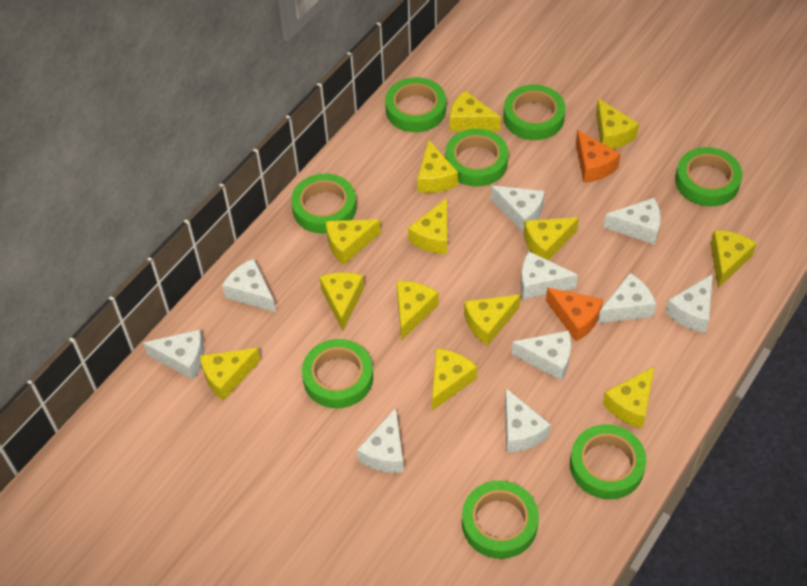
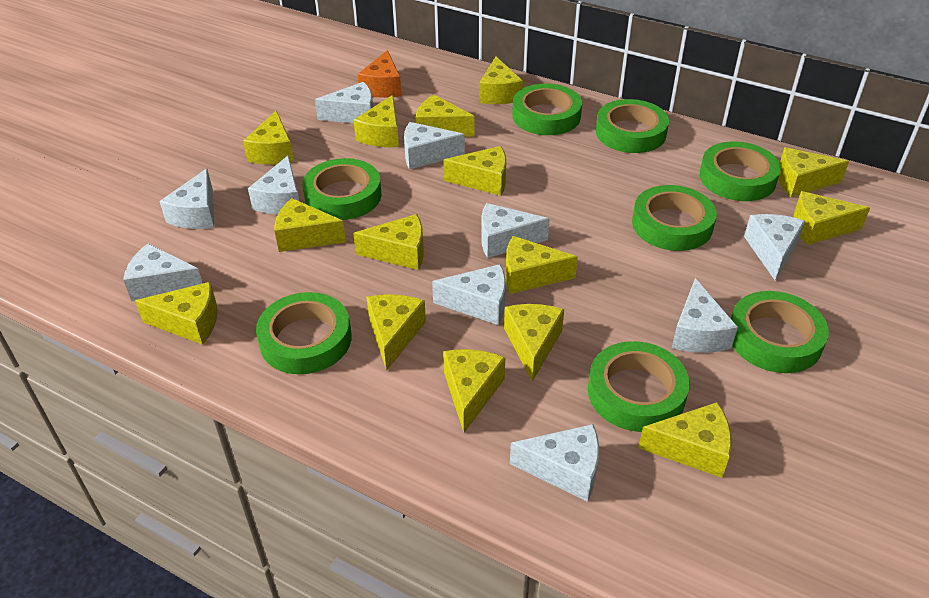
orange cheese: [546,287,603,341] [576,130,621,183] = 2 -> [358,50,401,98] = 1
yellow cheese: [200,348,260,401] [319,272,364,331] [326,219,381,265] [397,281,439,341] [408,198,447,254] [417,140,458,193] [432,348,477,411] [450,91,501,131] [464,295,520,346] [524,217,579,260] [596,99,639,149] [603,366,655,428] [710,230,757,288] = 13 -> [135,282,218,345] [243,111,294,164] [274,198,346,252] [353,95,399,147] [353,214,424,270] [367,294,426,371] [416,94,475,137] [443,146,506,196] [443,349,505,433] [479,57,523,104] [504,304,564,382] [505,236,578,294] [638,402,732,478] [778,147,849,197] [793,191,870,245] = 15

